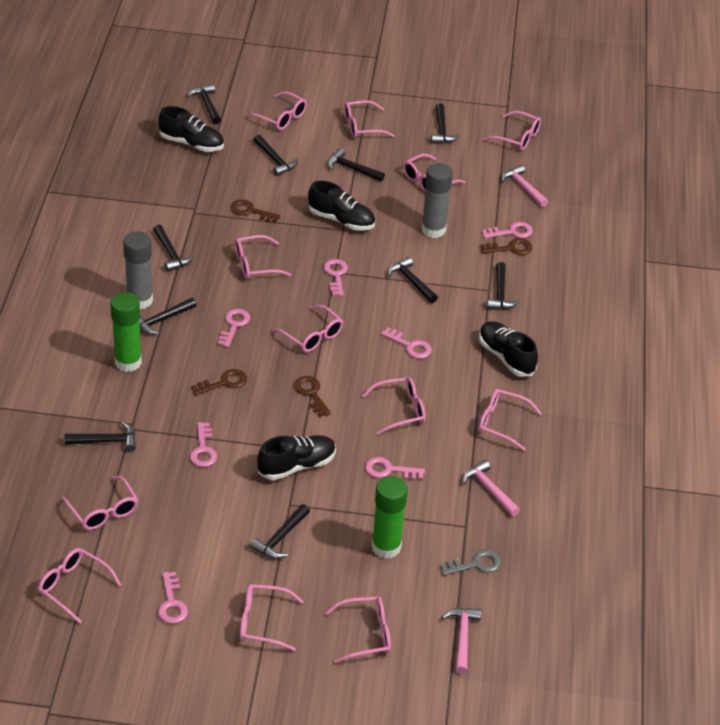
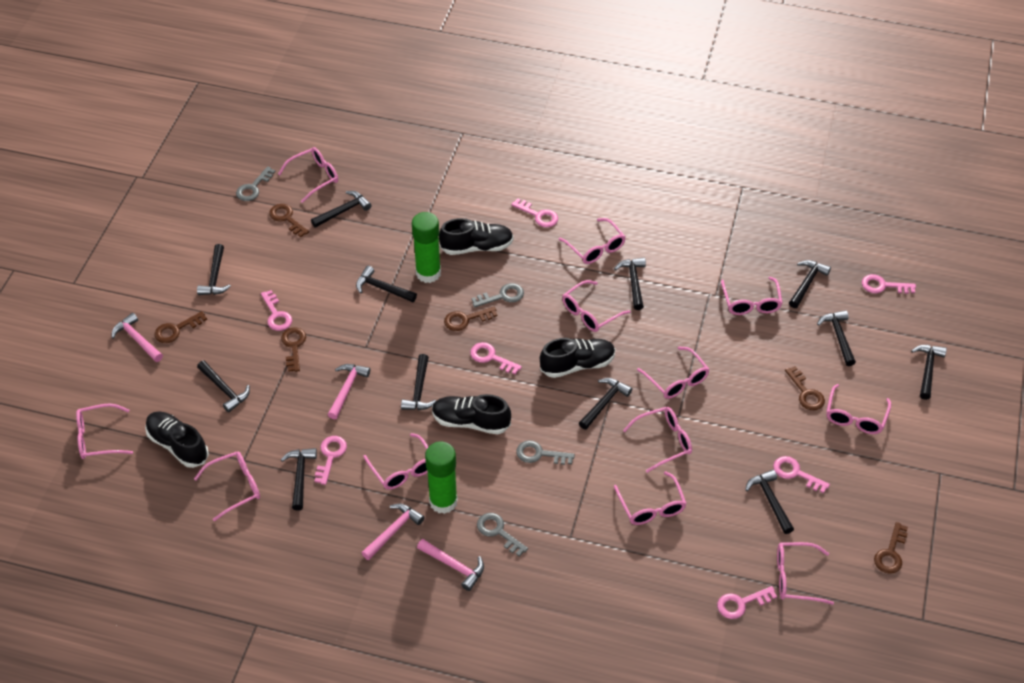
black hammer: [65,422,136,452] [139,298,196,334] [153,225,194,272] [187,84,221,124] [250,504,310,559] [254,135,298,176] [328,148,385,182] [388,257,438,303] [431,103,460,143] [487,262,520,309] = 10 -> [197,244,231,295] [197,361,250,413] [281,448,317,510] [311,191,372,228] [356,266,417,302] [401,354,436,410] [579,378,632,430] [614,258,646,310] [745,470,794,534] [789,260,831,308] [817,310,856,366] [911,345,947,400] = 12
brown key: [191,369,247,395] [230,199,281,223] [294,376,331,417] [480,238,532,255] = 4 -> [155,311,207,343] [269,204,309,237] [281,328,306,372] [444,307,498,331] [785,366,825,410] [874,522,908,574] = 6
grey glue stick: [123,231,153,309] [421,163,453,238] = 2 -> none = 0
grey key: [440,550,501,576] = 1 -> [236,166,275,201] [471,283,524,307] [477,513,528,556] [516,440,575,465] = 4
pink hammer: [442,608,481,674] [463,460,520,517] [501,165,548,207] = 3 -> [112,313,163,362] [328,364,370,420] [362,504,425,560] [417,539,484,591] = 4

